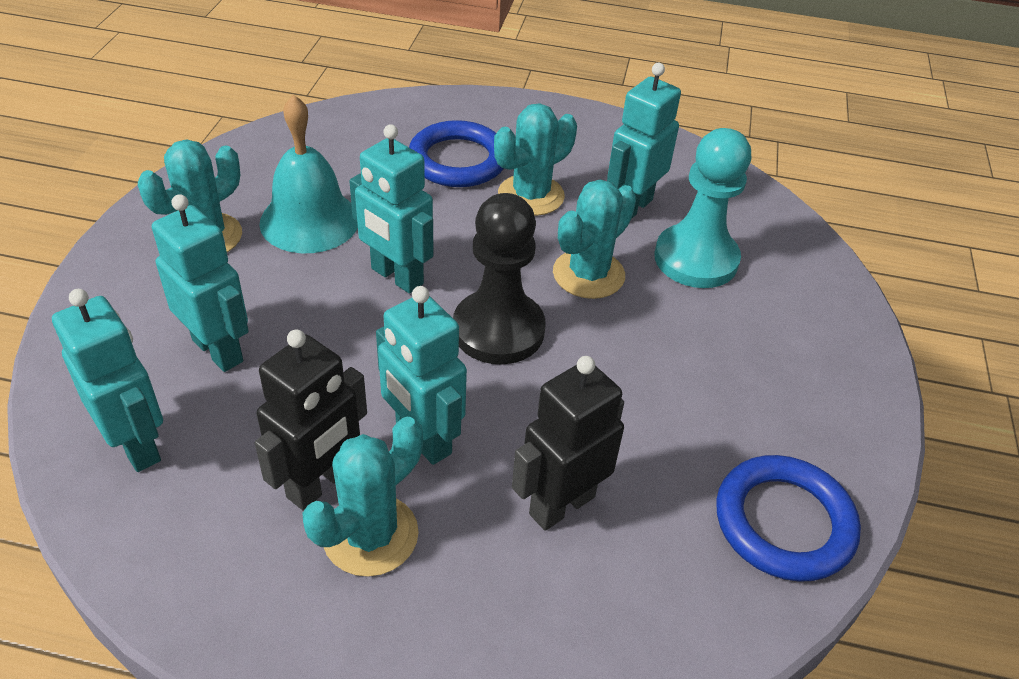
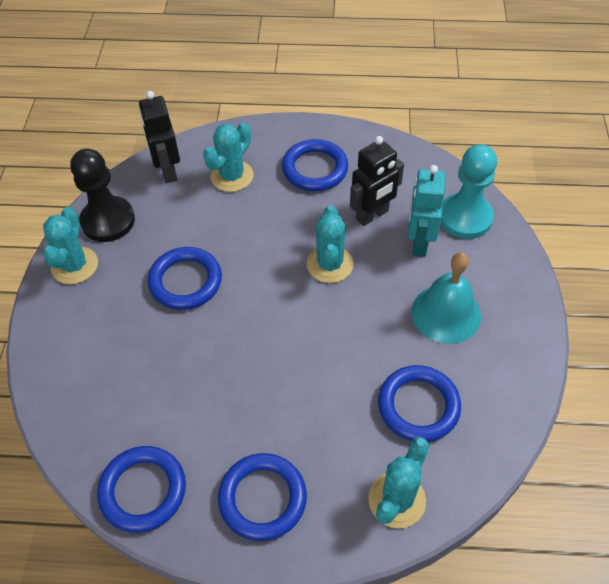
blue ring: [409,120,504,187] [716,455,861,582] = 2 -> [97,446,186,533] [148,247,222,310] [218,453,307,541] [282,139,348,191] [378,365,461,442] = 5
turquoise robot: [52,289,163,472] [152,194,249,372] [349,124,433,294] [376,286,467,465] [607,63,681,219] = 5 -> [408,165,446,257] = 1

